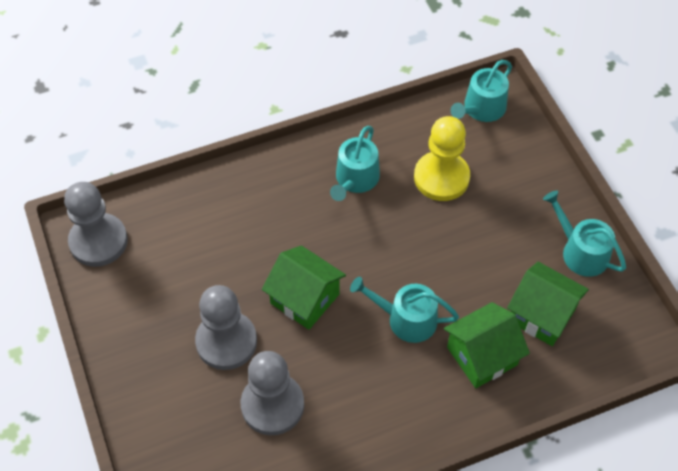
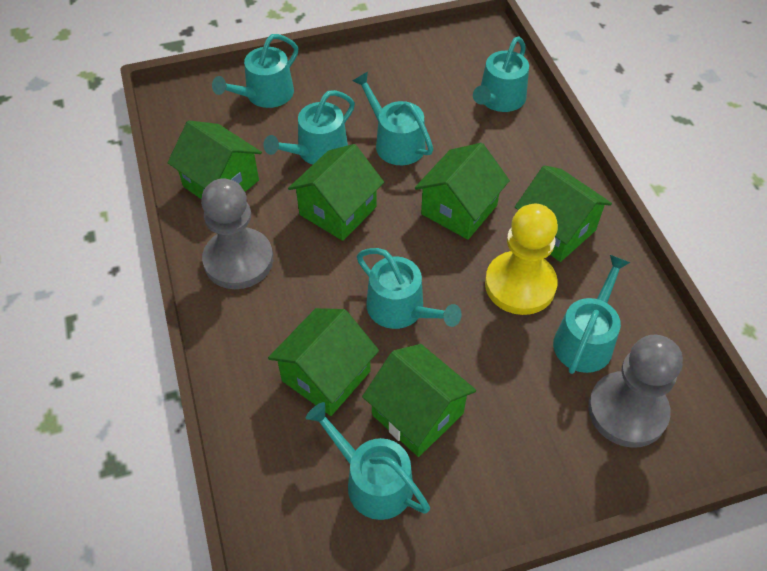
green house: [262,245,346,330] [444,302,530,388] [507,262,589,346] = 3 -> [168,120,262,199] [268,308,379,416] [288,144,384,241] [362,344,476,457] [415,143,510,240] [515,165,612,262] = 6
grey pawn: [64,182,128,267] [195,285,257,370] [241,351,304,435] = 3 -> [201,178,273,289] [588,335,683,448] = 2
turquoise watering can: [330,126,380,201] [350,277,459,343] [451,60,512,122] [543,190,626,277] = 4 -> [212,34,298,108] [264,90,355,165] [306,402,430,520] [353,72,433,165] [357,248,462,329] [473,36,529,112] [553,255,631,374] = 7

